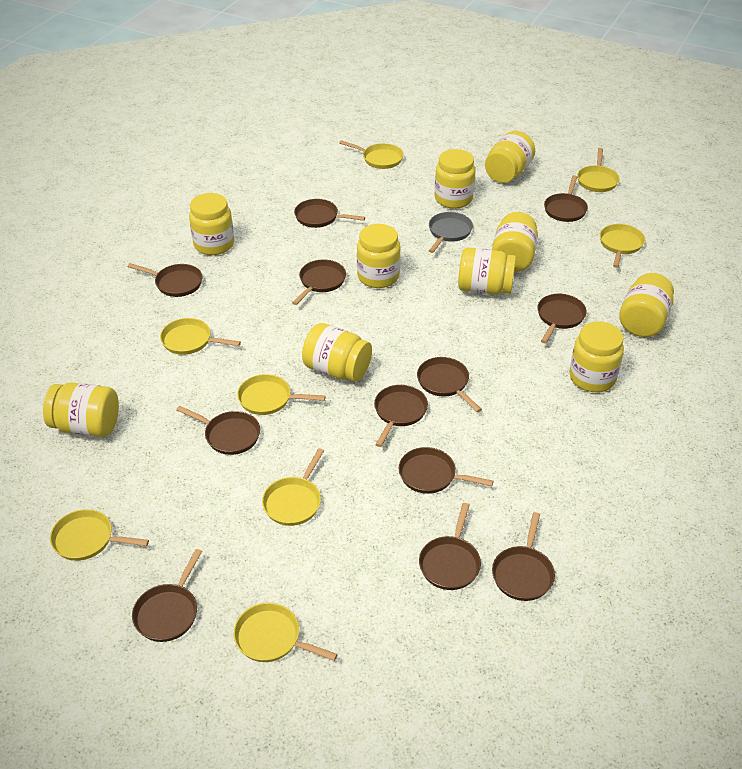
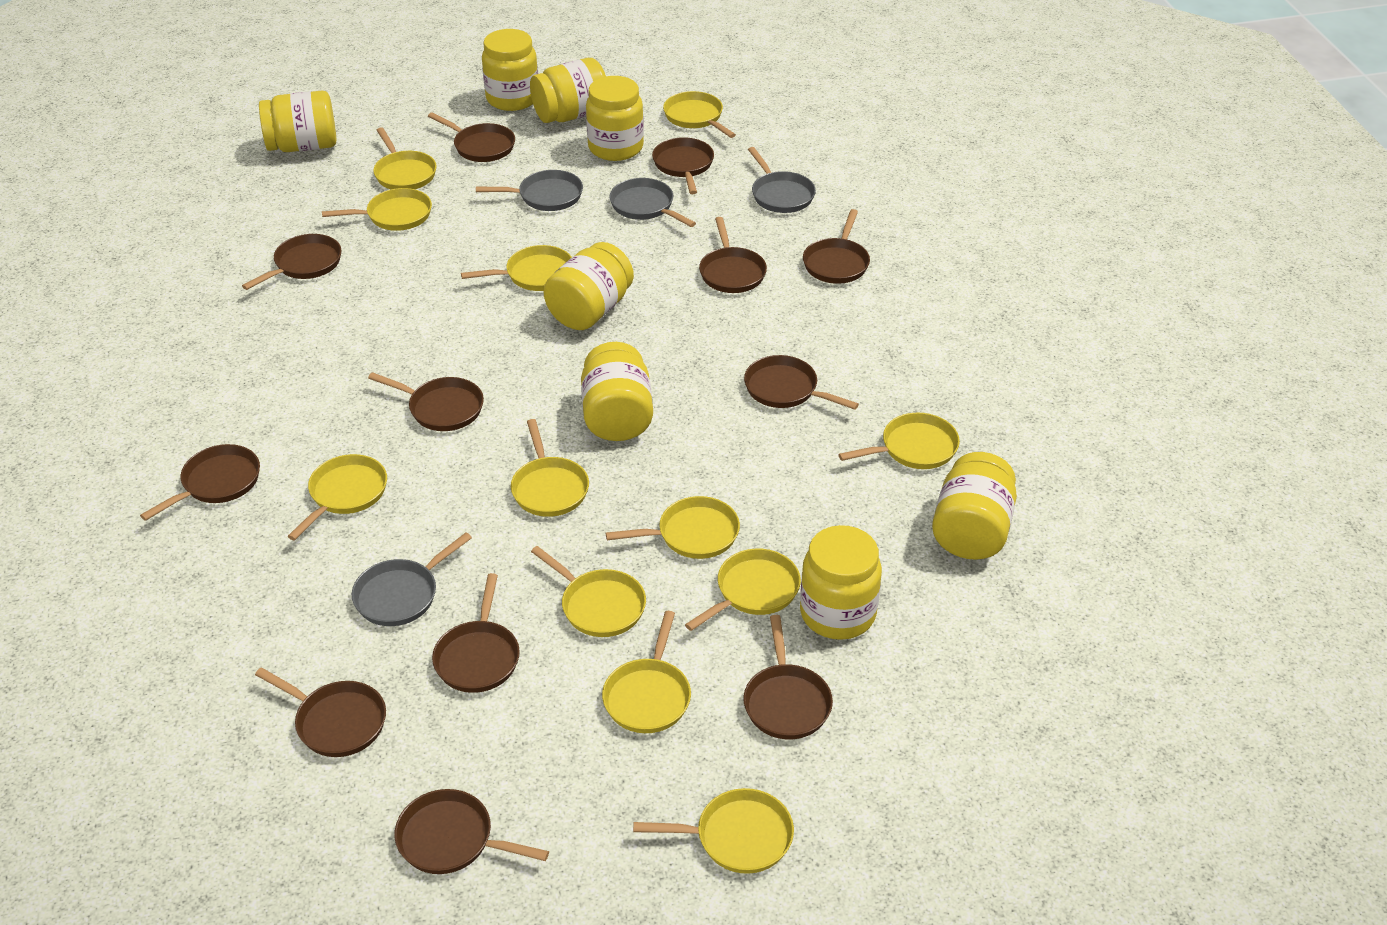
grey pan: [429,212,473,253] = 1 -> [352,532,472,626] [476,170,583,211] [610,178,696,227] [748,147,816,213] = 4
yellow jar: [43,382,119,437] [189,193,234,255] [302,323,372,382] [357,224,401,288] [434,149,476,209] [458,247,516,295] [485,131,535,183] [492,212,538,272] [569,321,624,392] [619,273,674,337] = 10 -> [259,91,336,152] [482,29,538,111] [530,58,606,123] [543,242,634,330] [581,342,653,441] [586,76,644,161] [800,525,882,640] [932,452,1017,560] = 8
yellow pan: [50,509,149,561] [160,318,241,355] [233,603,338,662] [237,374,326,415] [262,448,324,526] [339,140,404,169] [577,148,619,192] [600,224,645,268] = 8 -> [287,454,387,540] [322,188,432,231] [373,127,437,189] [461,245,572,291] [511,419,589,517] [531,546,646,637] [602,611,691,733] [606,496,740,559] [633,788,794,874] [663,91,736,138] [685,549,801,631] [838,413,960,469] = 12

